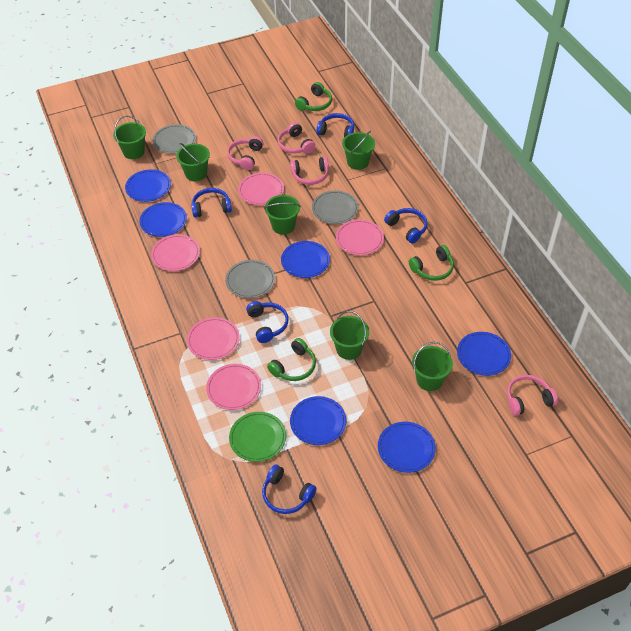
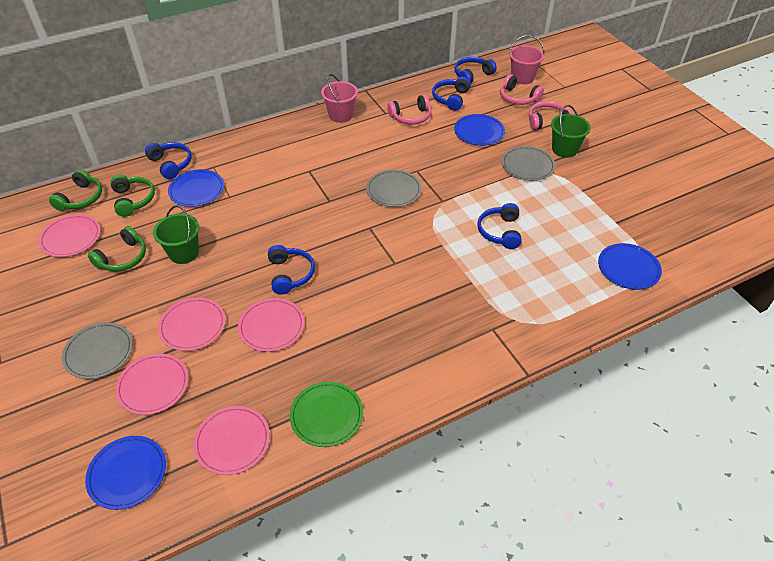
blue plate: [125,169,171,202] [139,202,187,237] [281,241,330,278] [290,396,346,445] [378,422,436,473] [457,332,511,376] = 6 -> [85,436,166,510] [168,169,224,207] [454,114,505,146] [598,243,662,290] = 4
green bucket: [113,116,146,159] [176,143,210,181] [264,195,301,235] [330,311,369,360] [342,131,375,170] [412,342,453,391] = 6 -> [153,205,199,264] [551,105,591,158] = 2
pink bucket: none = 0 -> [321,74,358,123] [509,35,545,84] = 2
pink headphones: [227,136,263,170] [278,122,315,154] [290,157,329,185] [507,375,558,416] = 4 -> [387,94,431,125] [500,74,544,105] [529,101,574,130] = 3

